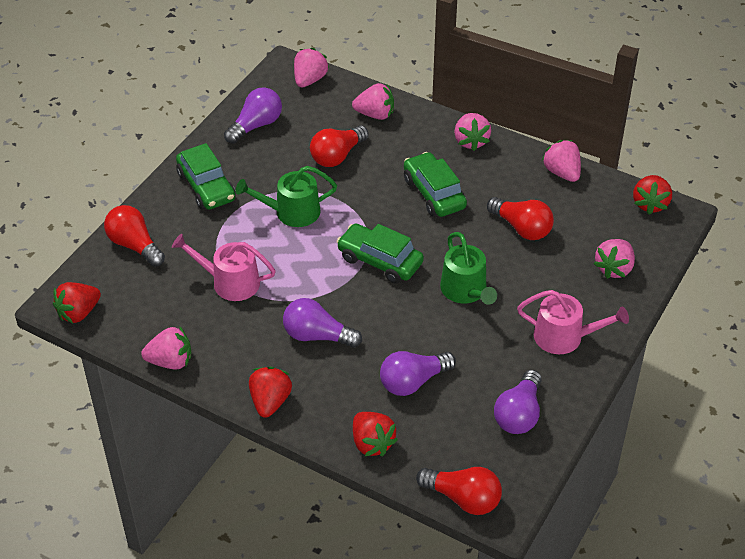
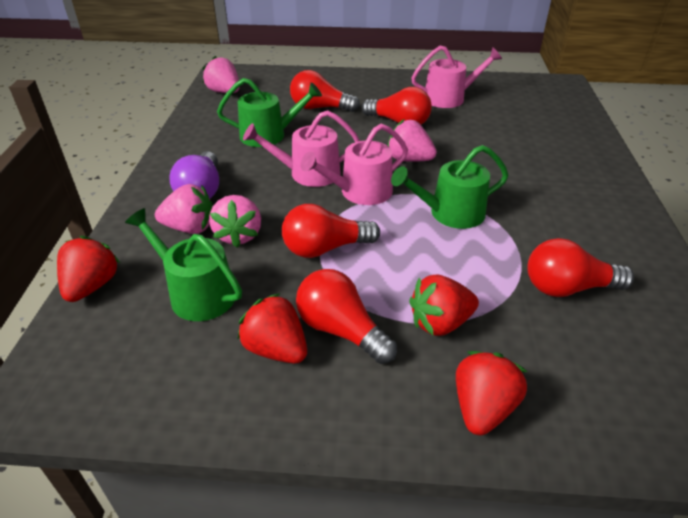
green car: [176,143,236,210] [337,223,424,284] [404,152,467,217] = 3 -> none = 0
green watering can: [235,166,337,227] [440,232,497,305] = 2 -> [125,208,242,321] [217,78,322,147] [391,145,508,229] = 3
pink strawberry: [141,326,191,370] [294,48,329,87] [352,83,394,120] [454,113,491,151] [542,140,581,182] [594,239,635,279] = 6 -> [155,184,213,234] [203,56,240,93] [209,195,261,247] [388,119,437,162] = 4
pink watering can: [172,234,276,301] [517,290,629,354] = 2 -> [243,110,360,187] [300,124,408,205] [411,46,502,108] = 3
purple light bulb: [224,87,282,144] [283,298,362,348] [380,351,456,396] [494,370,541,434] = 4 -> [170,151,219,199] = 1
red light bulb: [104,205,165,267] [310,125,368,167] [416,467,502,515] [487,197,554,240] = 4 -> [282,204,380,258] [290,70,360,112] [296,269,397,364] [361,87,432,125] [527,238,634,297] = 5

